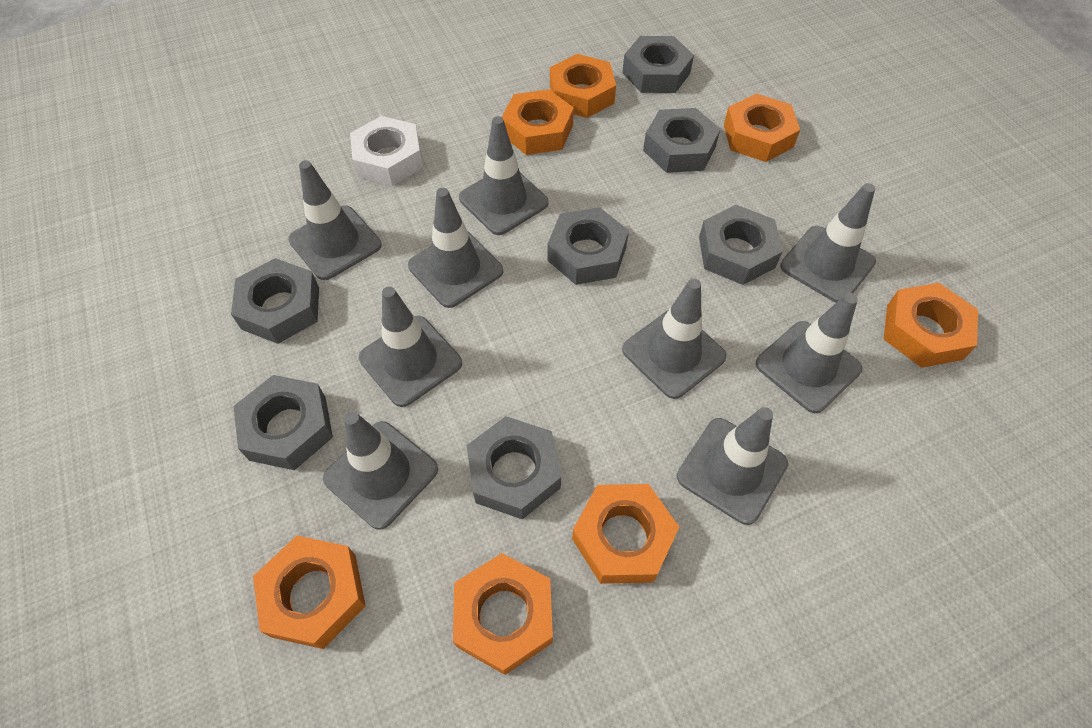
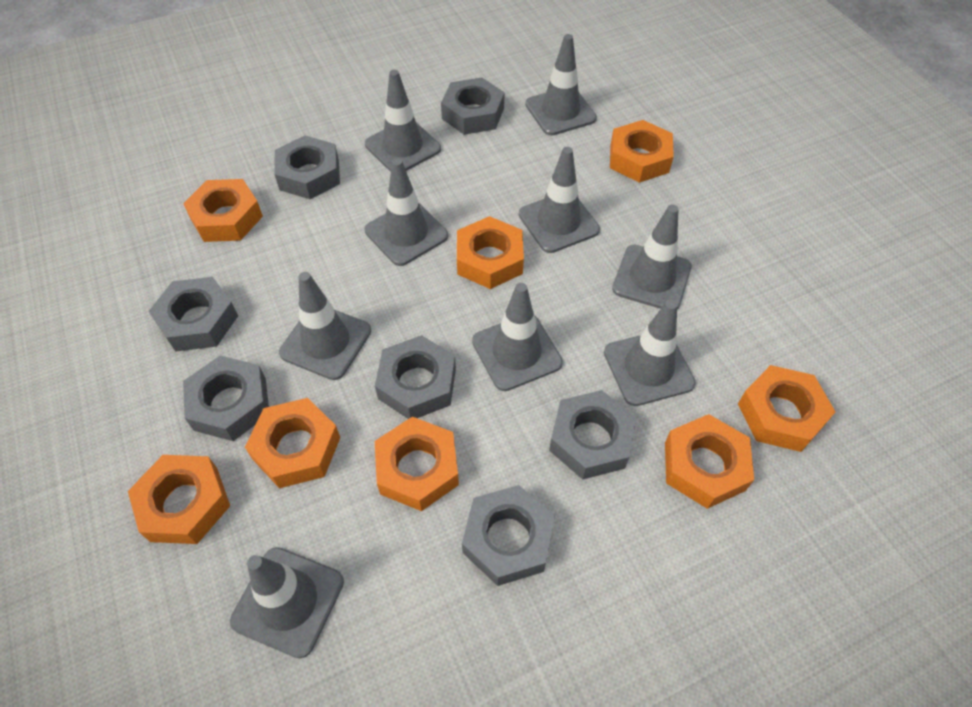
orange nut: [253,536,366,649] [453,553,553,675] [502,89,574,155] [550,54,616,118] [572,484,679,584] [724,93,800,162] [884,283,978,368] = 7 -> [128,455,230,544] [183,179,263,242] [245,398,340,488] [375,417,459,511] [457,216,524,289] [610,120,674,183] [665,414,754,509] [738,365,835,452] = 8
white nut: [350,116,423,186] = 1 -> none = 0

